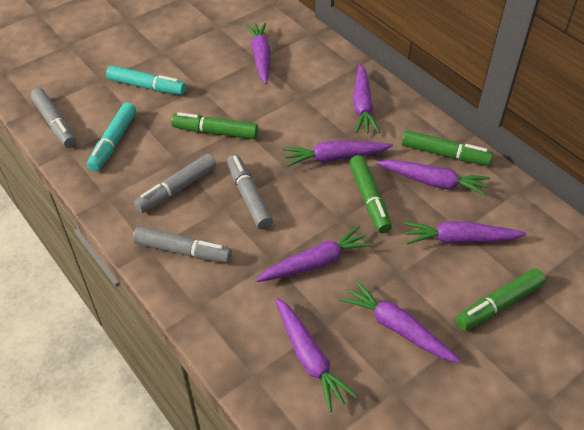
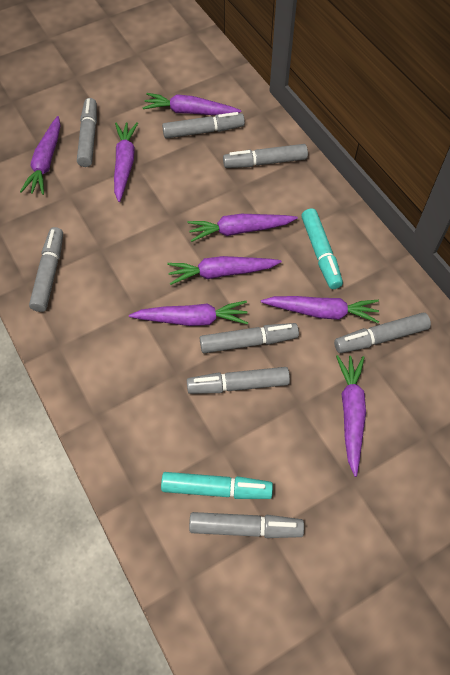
green marker: [171,112,258,139] [349,155,392,233] [402,130,493,166] [456,268,546,331] = 4 -> none = 0
grey marker: [30,88,76,148] [133,226,232,263] [134,154,217,213] [227,155,273,230] = 4 -> [29,227,63,312] [77,98,97,167] [162,112,245,139] [187,367,290,394] [189,512,304,538] [200,323,299,353] [223,144,308,168] [334,313,431,353] = 8

